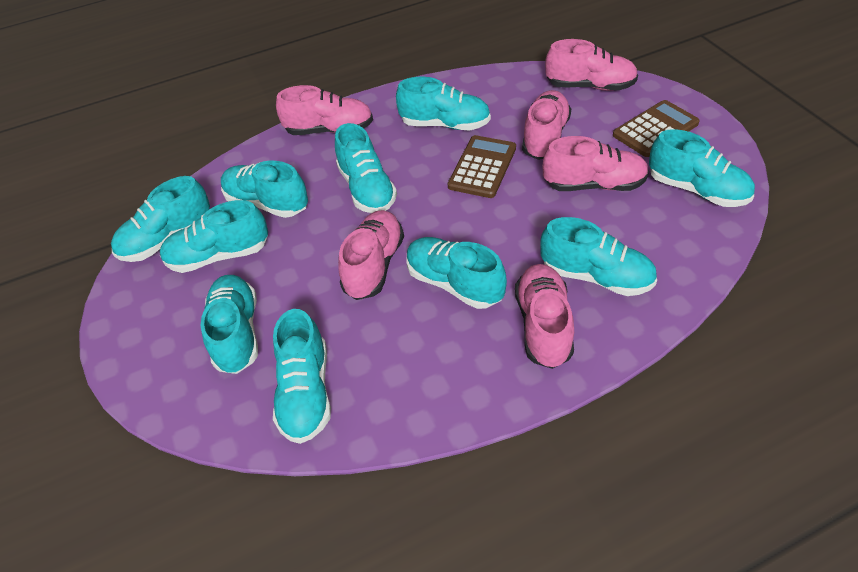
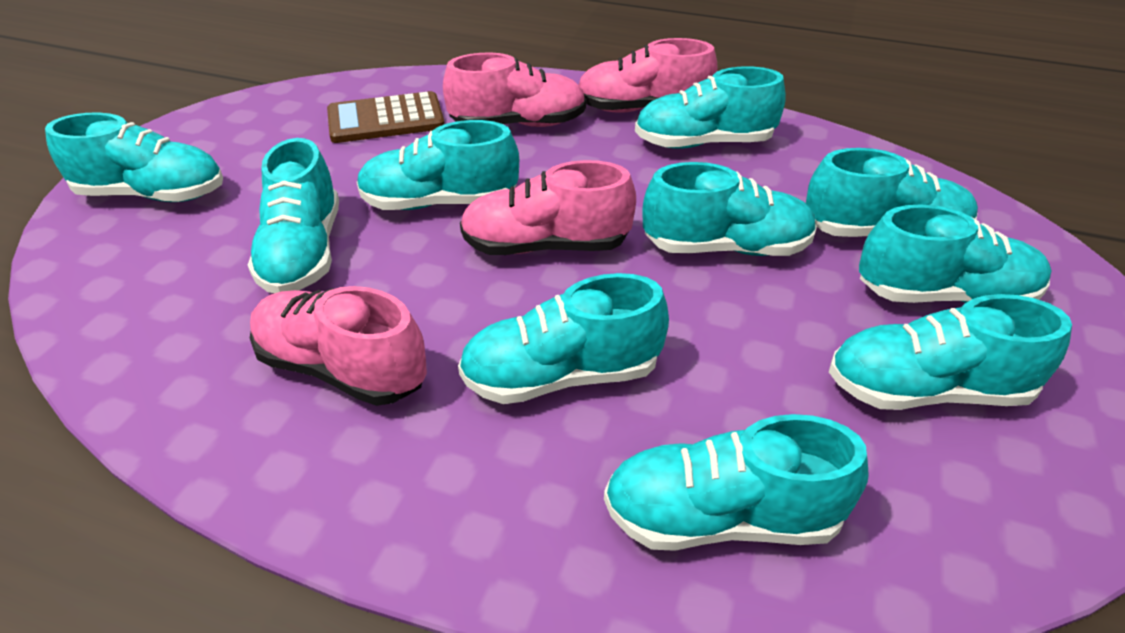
brown calculator: [448,135,516,198] [613,100,700,157] = 2 -> [327,91,445,143] = 1
pink shoe: [276,85,373,135] [338,210,404,300] [515,264,574,369] [522,90,571,160] [543,136,649,191] [545,39,638,91] = 6 -> [250,286,427,406] [443,52,586,127] [460,160,636,255] [579,38,718,113] = 4

